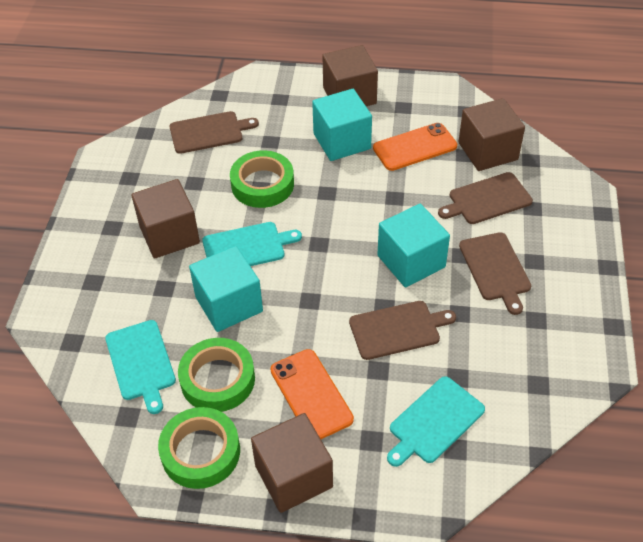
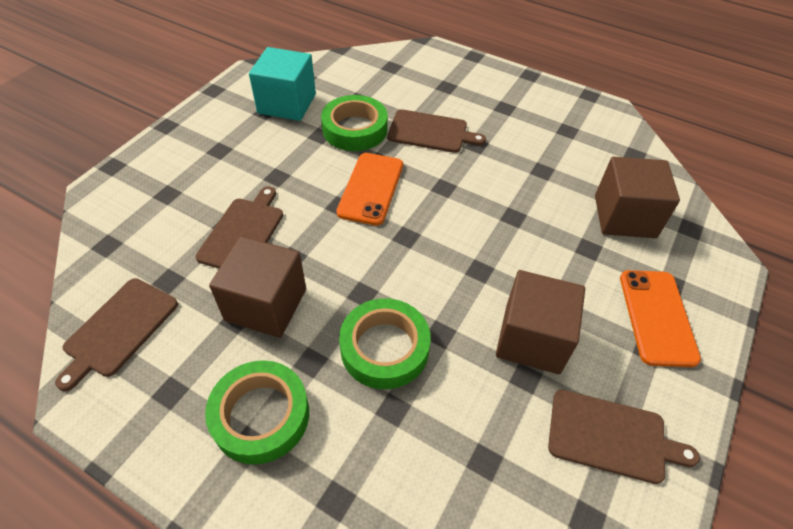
brown cube: [131,179,200,259] [251,413,333,513] [322,45,378,106] [458,98,525,171] = 4 -> [209,236,306,338] [496,270,585,374] [595,157,680,238] = 3
turquoise cube: [189,246,263,332] [312,89,372,161] [377,204,450,287] = 3 -> [249,47,316,121] = 1
turquoise cutting board: [105,320,176,414] [202,222,302,266] [387,376,485,467] = 3 -> none = 0

